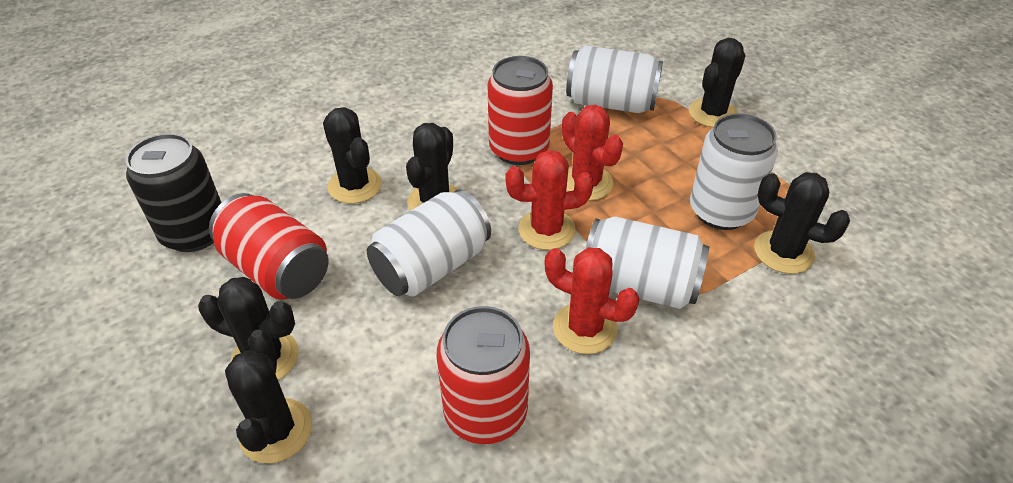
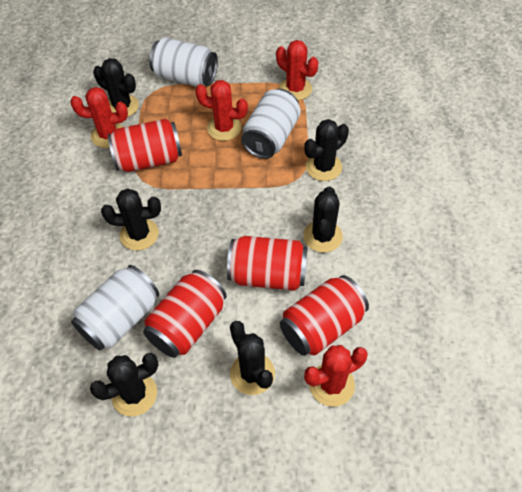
black can: [126,133,222,252] = 1 -> none = 0
red cactus: [505,150,594,250] [544,247,639,354] [562,105,623,201] = 3 -> [70,87,128,148] [195,80,248,141] [276,40,318,100] [304,345,368,407] = 4
red can: [209,193,328,300] [437,306,530,444] [488,56,553,165] = 3 -> [108,119,182,172] [143,270,227,358] [227,236,308,291] [280,275,369,356] = 4
white can: [367,189,491,297] [566,45,663,113] [585,216,709,309] [690,113,778,230] = 4 -> [71,265,159,351] [149,37,218,87] [241,89,301,159] = 3

